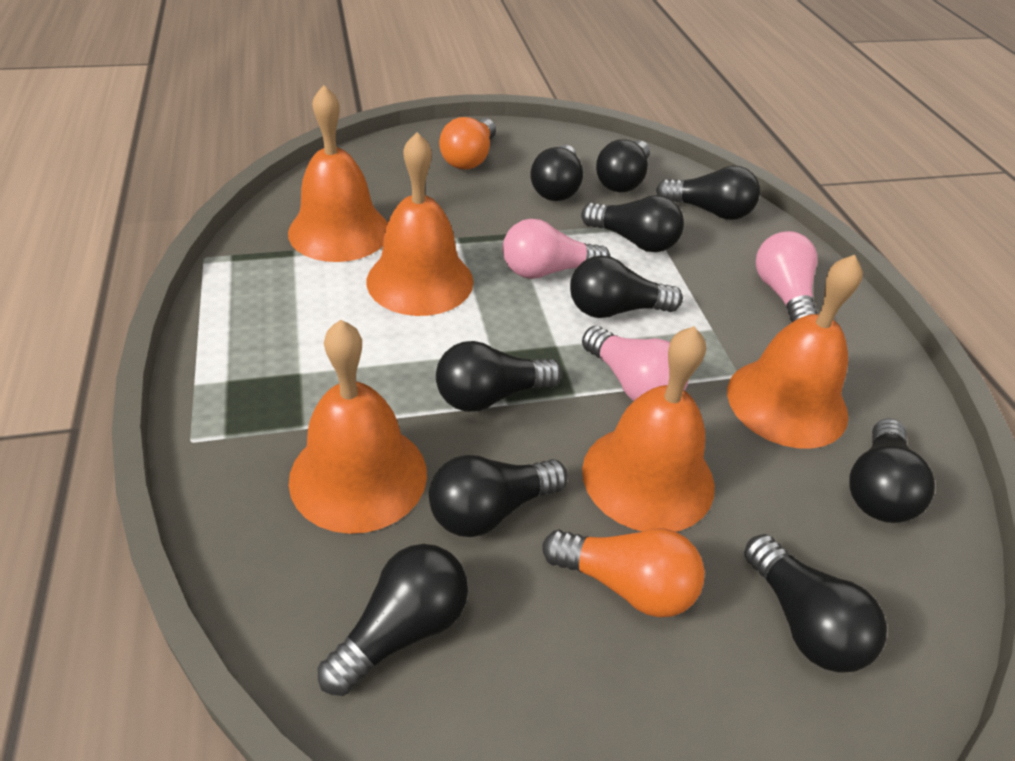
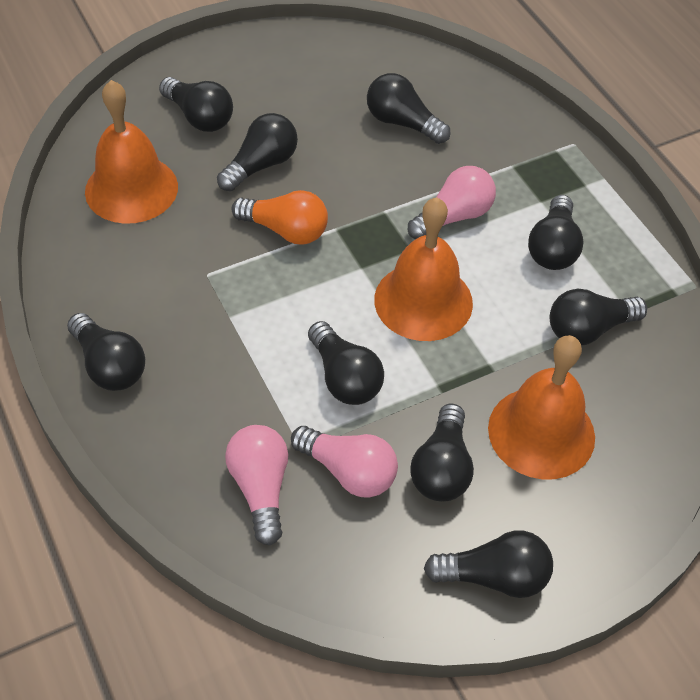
black light bulb: [318,544,468,696] [429,455,568,537] [436,341,562,412] [530,145,583,201] [570,255,683,318] [581,195,684,252] [596,139,650,192] [656,166,760,220] [744,534,887,673] [849,418,935,523] = 10 -> [67,313,145,391] [159,77,233,132] [217,113,298,192] [308,321,384,405] [367,73,450,144] [410,403,474,502] [424,530,553,598] [528,195,584,270] [550,289,647,345] = 9
orange bell: [288,85,388,262] [289,320,427,534] [367,132,473,316] [582,326,715,531] [727,255,863,449] = 5 -> [85,80,178,224] [374,197,473,341] [488,335,595,479] = 3
orange light bulb: [439,117,496,170] [542,528,705,617] = 2 -> [232,190,328,245] = 1

